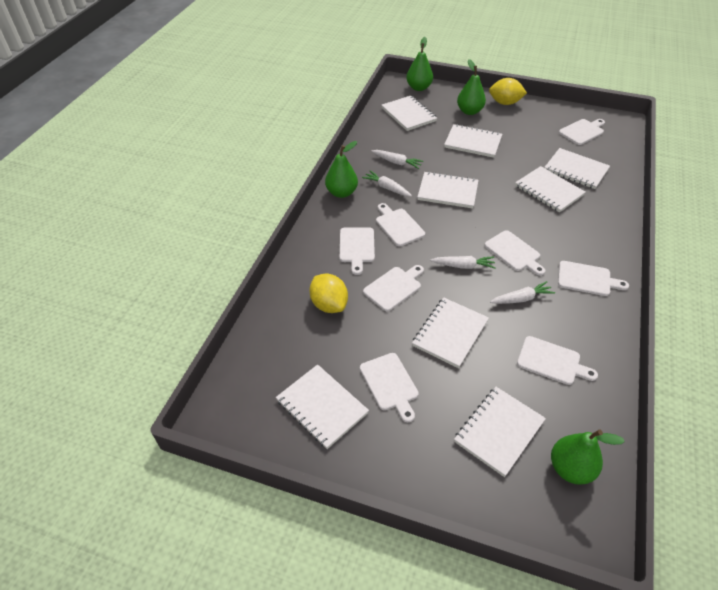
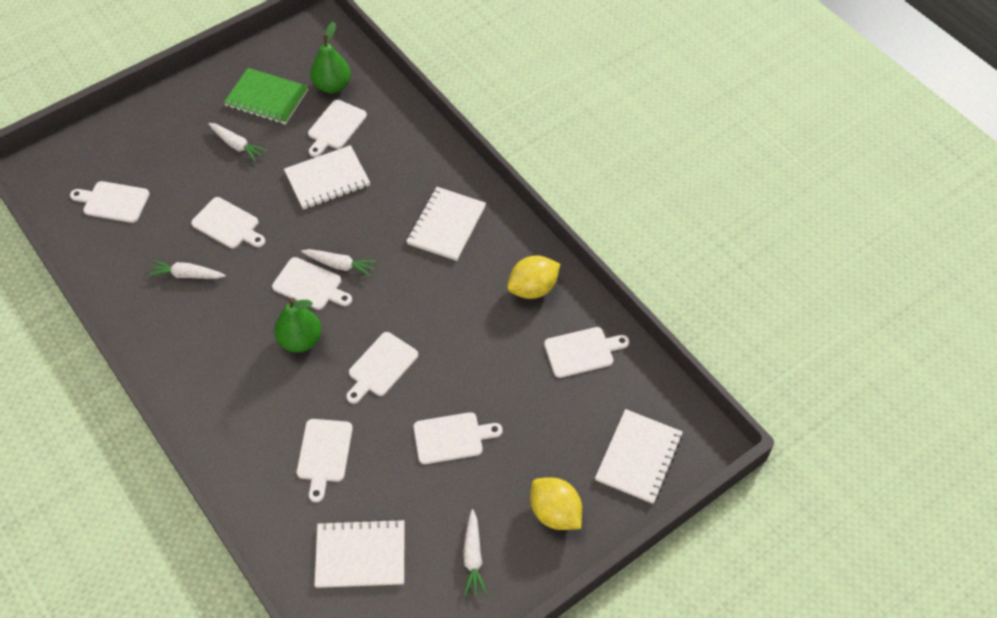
green notebook: none = 0 -> [224,68,308,125] = 1
green pear: [325,141,358,198] [406,37,433,91] [457,59,486,115] [551,430,625,485] = 4 -> [274,298,321,352] [310,22,351,93] = 2
white notebook: [276,364,369,449] [382,96,437,131] [412,297,489,368] [417,172,478,209] [444,124,502,158] [454,387,546,477] [515,166,586,213] [544,148,610,189] = 8 -> [284,145,370,210] [314,519,404,588] [406,187,486,261] [595,409,683,504] = 4

